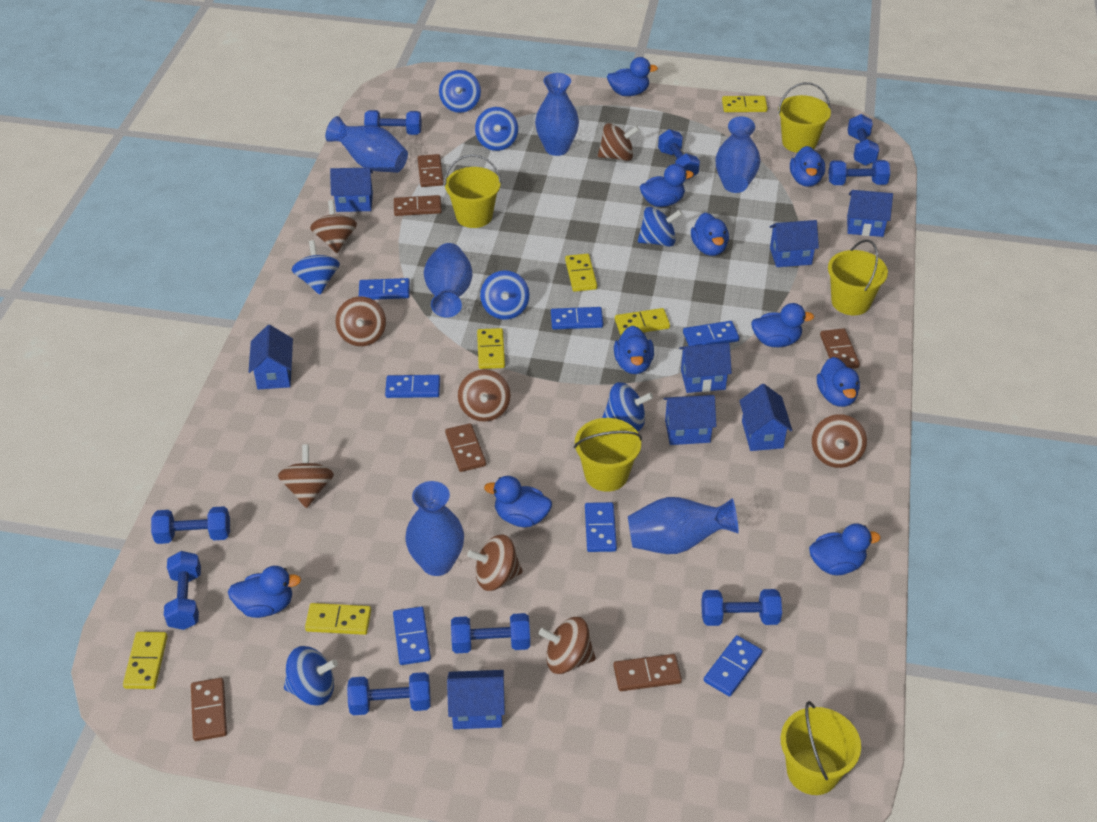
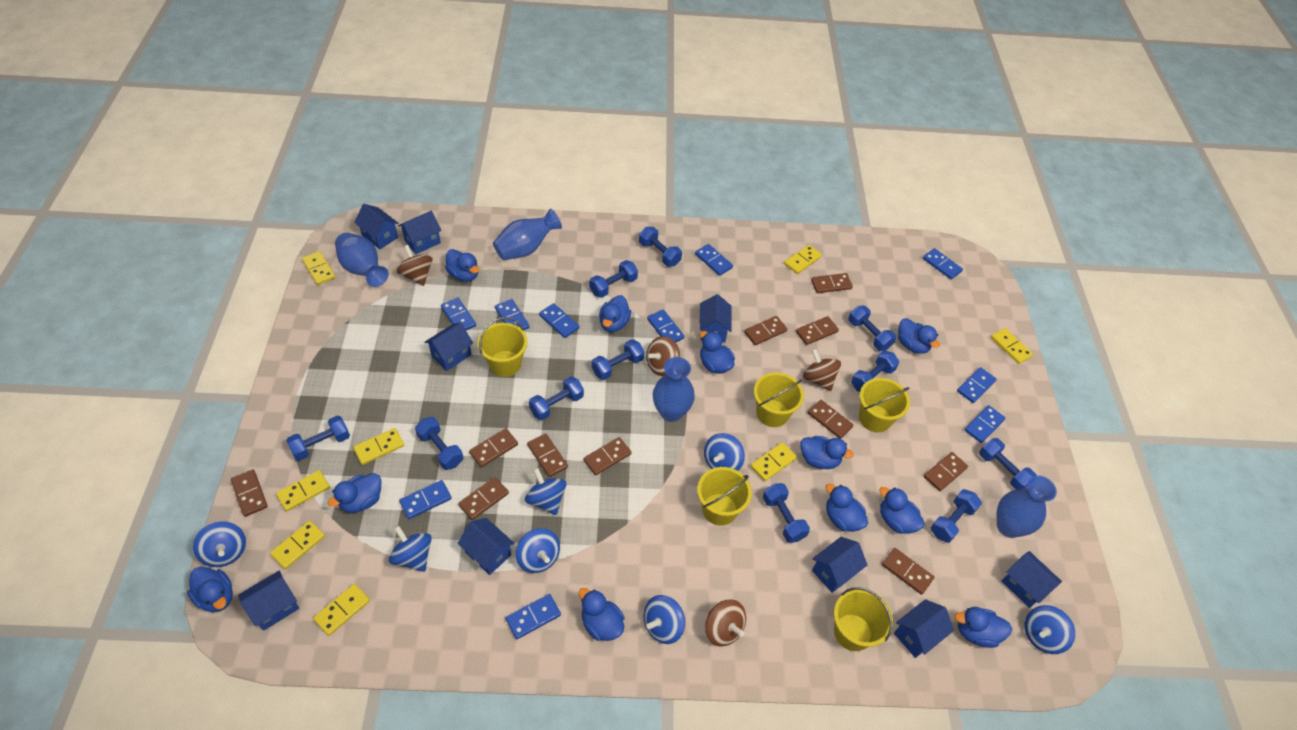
blue domino: [359,278,410,300] [385,375,440,398] [393,607,431,665] [551,307,603,329] [585,502,617,552] [683,321,739,346] [704,635,763,697] = 7 -> [399,480,452,519] [441,298,476,330] [495,299,530,330] [506,594,561,639] [539,303,579,338] [647,310,684,342] [695,244,733,276] [923,248,963,279] [957,367,997,403] [965,405,1005,443] = 10
blue duck: [228,566,301,618] [484,476,552,527] [607,57,658,96] [614,325,654,374] [640,164,694,207] [691,213,729,256] [751,303,814,347] [790,146,825,187] [809,523,880,575] [817,357,860,407] = 10 -> [187,567,233,613] [328,473,381,513] [445,249,479,282] [579,588,625,641] [599,295,631,332] [700,331,735,374] [801,436,854,469] [826,484,868,532] [879,487,925,534] [898,318,940,354] [955,607,1012,648] = 11
blue dumbbell: [151,506,230,544] [164,551,201,630] [347,672,431,715] [364,110,422,135] [451,613,530,654] [658,129,700,180] [701,589,782,626] [828,160,890,185] [848,114,879,166] = 9 -> [286,415,350,461] [415,417,463,470] [529,376,584,420] [589,260,638,298] [592,339,644,380] [639,227,682,267] [763,483,810,543] [848,306,896,351] [851,350,899,392] [931,489,982,543] [979,438,1036,490] = 11
blue house: [249,325,293,389] [330,167,373,212] [447,670,505,729] [663,395,716,445] [679,343,732,393] [739,384,792,451] [770,220,819,267] [847,190,893,237] = 8 -> [238,571,299,631] [354,204,399,249] [398,211,441,254] [425,323,473,371] [458,518,514,575] [699,294,731,343] [812,537,868,593] [894,599,954,658] [1002,551,1062,608] = 9
blue vase: [325,116,408,173] [405,481,464,576] [424,243,472,318] [535,73,579,156] [628,497,739,554] [715,116,760,193] = 6 -> [335,232,389,287] [493,209,562,260] [653,357,695,422] [997,475,1057,538] = 4
brown domino: [191,678,227,741] [394,195,442,216] [417,154,444,187] [445,423,486,472] [613,654,682,691] [820,328,860,369] = 6 -> [231,469,268,517] [458,477,509,520] [469,428,518,468] [527,433,568,477] [583,437,631,475] [744,316,787,345] [796,316,839,345] [808,400,853,439] [811,273,853,293] [882,548,934,595] [924,452,968,491] = 11
brown spinning top: [278,445,334,508] [310,200,357,253] [336,296,386,346] [458,369,510,422] [467,534,523,591] [539,617,596,674] [598,123,639,161] [812,414,867,468] = 8 -> [397,245,432,286] [646,336,680,376] [705,600,746,647] [803,349,841,391] = 4
yellow domino: [123,632,168,689] [305,603,371,635] [477,328,505,369] [565,254,597,292] [615,308,670,335] [722,96,768,112] = 6 -> [270,521,325,569] [276,470,330,511] [302,251,335,285] [313,584,370,636] [353,428,404,465] [751,442,797,481] [784,245,822,274] [991,328,1033,364] = 8

